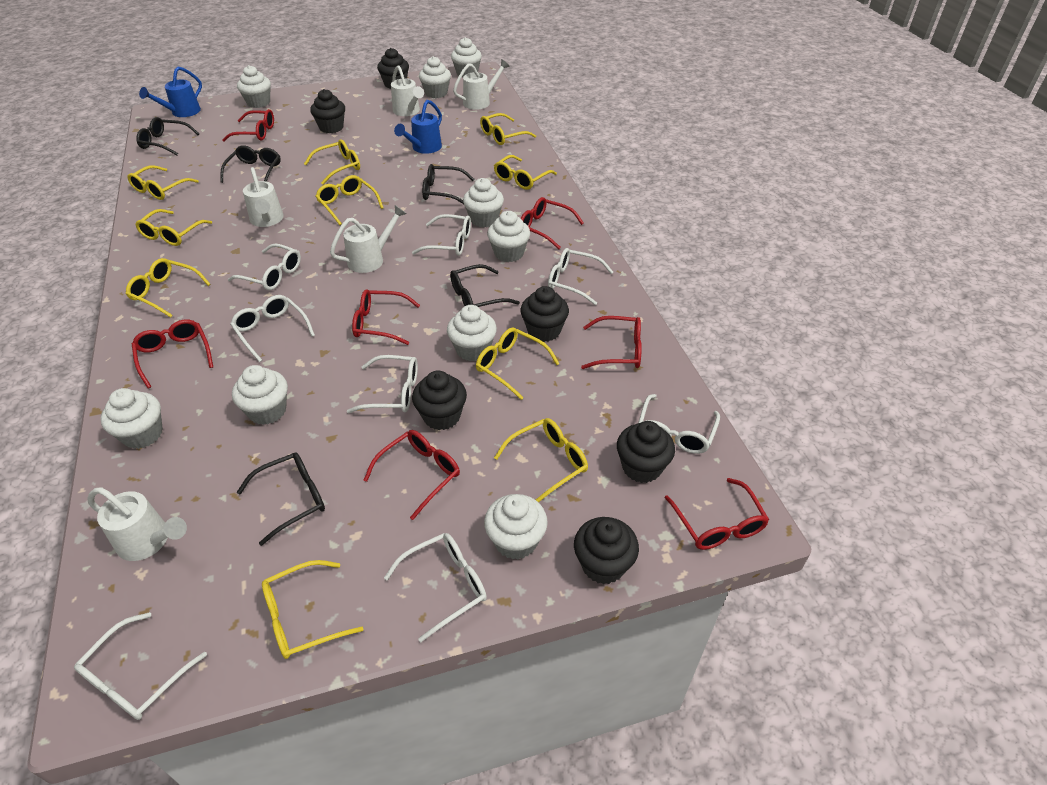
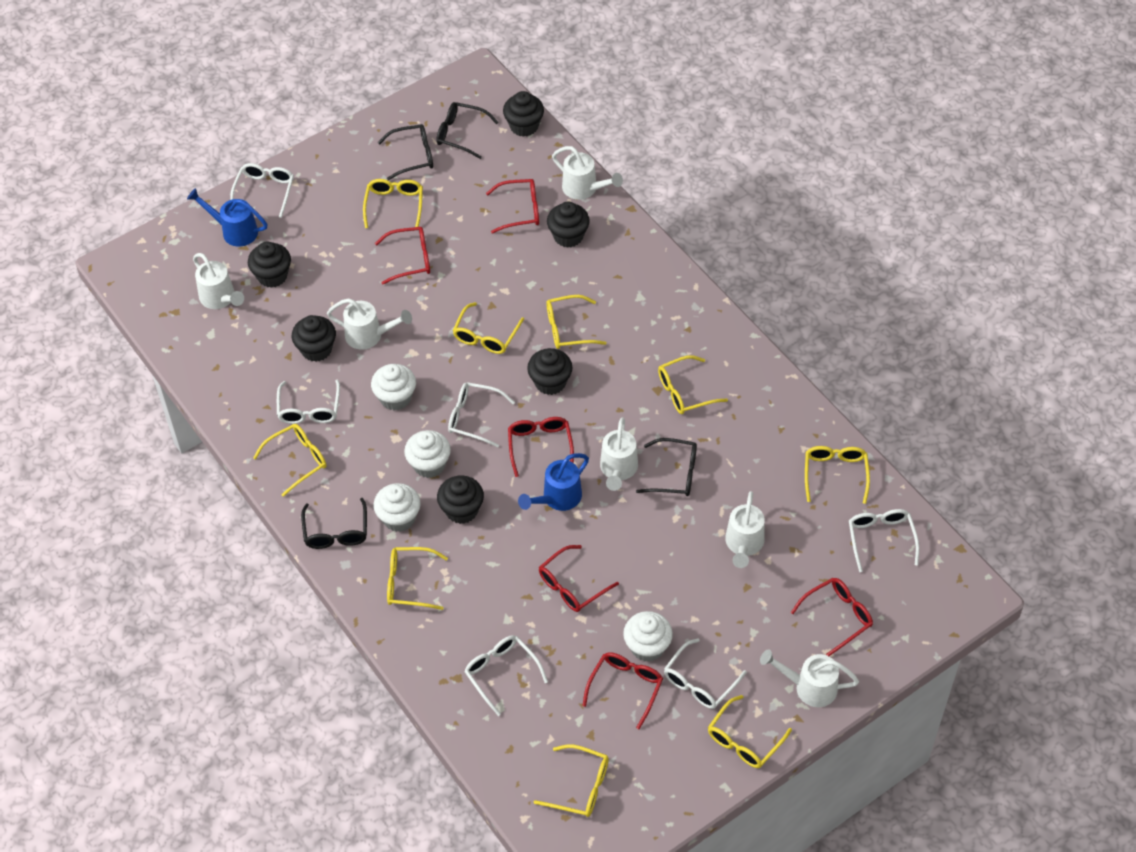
black glasses: [136,117,199,155] [220,145,281,183] [237,452,325,546] [422,164,474,204] [450,264,520,307] = 5 -> [301,498,367,549] [378,124,433,180] [436,102,499,159] [636,438,697,496] = 4
red glasses: [132,319,213,389] [222,109,274,142] [352,289,420,345] [364,430,460,520] [521,197,584,249] [581,316,642,369] [665,478,769,550] = 7 -> [375,227,430,285] [486,179,539,234] [508,417,574,477] [539,545,619,612] [582,652,663,729] [791,578,873,656] = 6
white cupcake: [101,388,163,449] [232,365,288,425] [237,65,271,108] [419,56,451,98] [447,305,497,361] [451,37,482,77] [463,178,504,228] [484,494,548,559] [487,211,530,262] = 9 -> [371,364,416,410] [373,483,421,532] [404,430,451,478] [623,611,673,662] = 4
white glasses: [74,612,207,720] [228,243,301,290] [230,295,315,362] [347,355,418,413] [384,533,487,642] [412,214,471,256] [548,248,613,305] [638,394,720,454] = 8 -> [230,163,294,218] [277,380,340,424] [448,382,515,447] [464,635,548,716] [664,638,747,709] [849,509,919,572] = 6
white watering can: [87,487,187,561] [243,167,284,227] [330,205,407,273] [391,65,424,116] [453,59,510,110] = 5 -> [193,253,244,309] [327,298,412,350] [552,146,623,200] [600,417,638,491] [725,491,765,568] [760,649,859,707] = 6
yellow glasses: [126,258,211,317] [128,165,199,200] [135,209,212,246] [262,560,364,659] [304,139,360,185] [316,175,384,225] [476,327,560,400] [480,113,536,145] [494,155,557,190] [494,418,588,503] = 10 -> [253,424,326,497] [363,179,423,228] [387,547,448,610] [452,302,524,354] [534,744,609,817] [546,295,607,349] [658,355,728,414] [708,695,792,768] [805,446,870,504] = 9

